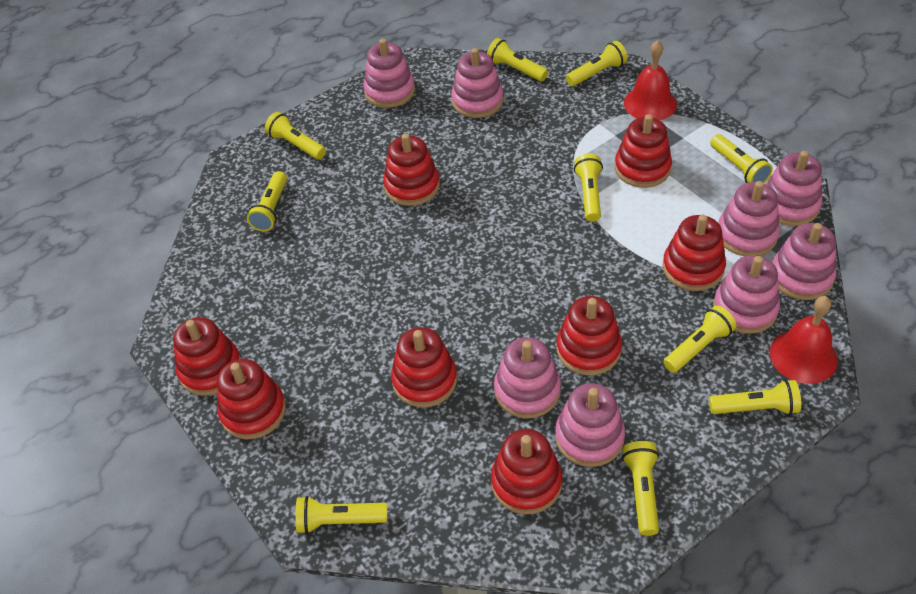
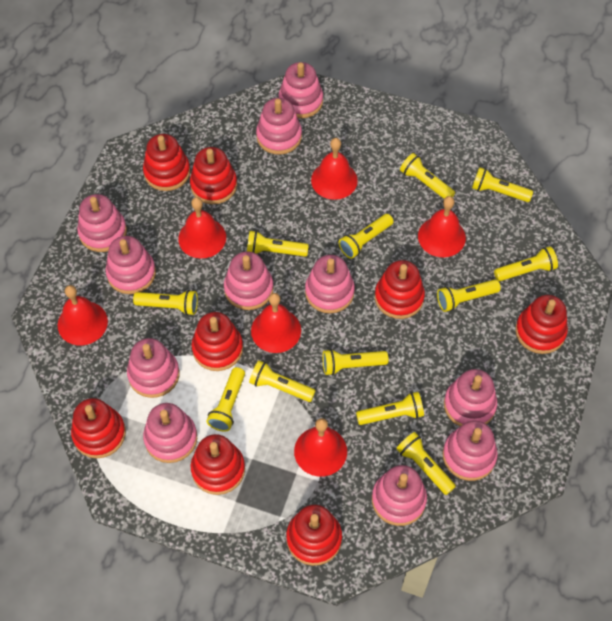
pink stacking toy: [363,39,415,108] [451,48,503,118] [494,337,561,419] [555,383,625,467] [713,255,780,334] [718,181,780,256] [766,151,822,226] [772,223,837,300] = 8 -> [77,194,127,252] [106,236,156,294] [127,338,179,398] [143,403,197,463] [224,251,274,310] [256,98,302,155] [279,62,323,118] [305,255,355,313] [372,465,427,526] [443,420,498,481] [444,369,497,426] = 11
red bell: [624,40,677,120] [770,296,838,384] = 2 -> [58,285,108,345] [178,197,226,258] [251,293,301,353] [294,418,347,477] [311,138,358,200] [418,196,466,257] = 6
yellow flashlight: [247,171,287,231] [265,112,326,160] [295,496,387,534] [487,38,548,82] [566,41,628,86] [574,154,603,222] [622,441,659,536] [663,305,737,373] [709,380,801,415] [710,134,773,183] = 10 -> [133,290,198,315] [206,367,245,432] [247,231,309,257] [249,360,316,402] [322,349,388,376] [339,214,393,259] [356,392,424,425] [396,432,456,495] [400,153,455,199] [437,280,501,312] [472,167,533,202] [494,246,558,281] = 12

